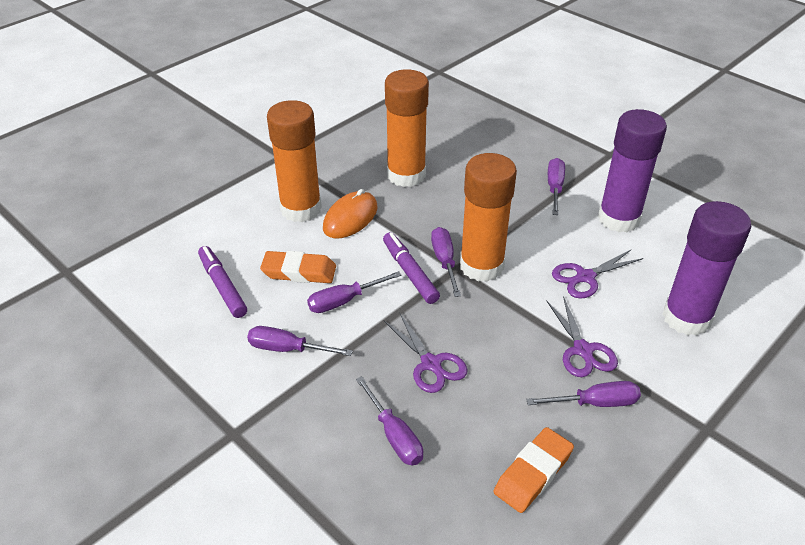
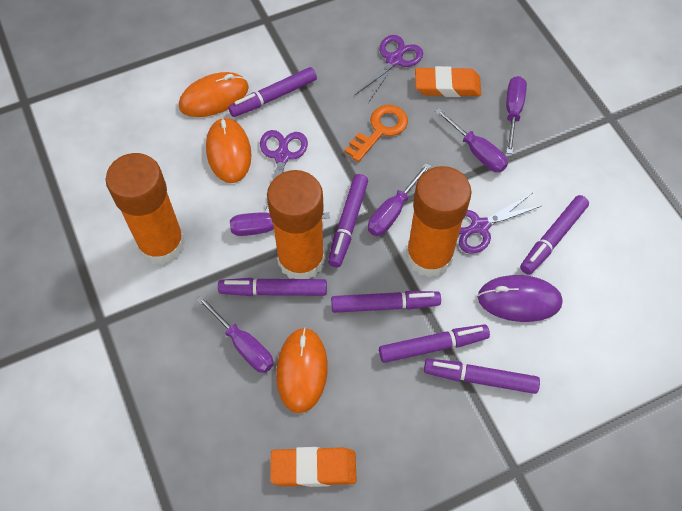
orange key: none = 0 -> [344,105,408,162] = 1
orange mouse: [323,189,377,238] = 1 -> [179,72,249,117] [206,117,252,183] [276,327,328,413] = 3
purple glue stick: [598,109,667,232] [662,201,751,336] = 2 -> none = 0
purple marker: [198,246,247,318] [383,232,440,304] = 2 -> [218,278,327,296] [228,67,317,117] [328,174,368,267] [331,291,441,313] [379,324,490,363] [424,359,540,394] [520,195,589,275] = 7
purple mouse: none = 0 -> [478,275,563,322] = 1
purple screwdriver: [247,326,353,356] [307,271,402,313] [356,376,423,465] [431,227,461,297] [526,381,641,407] [548,158,565,215] = 6 -> [196,295,274,373] [230,212,330,236] [368,163,431,236] [435,108,508,172] [506,76,527,154] = 5

